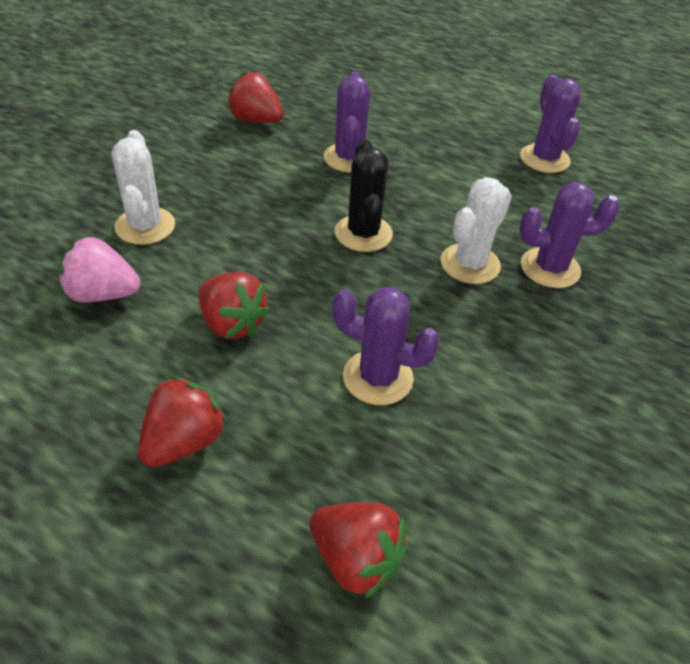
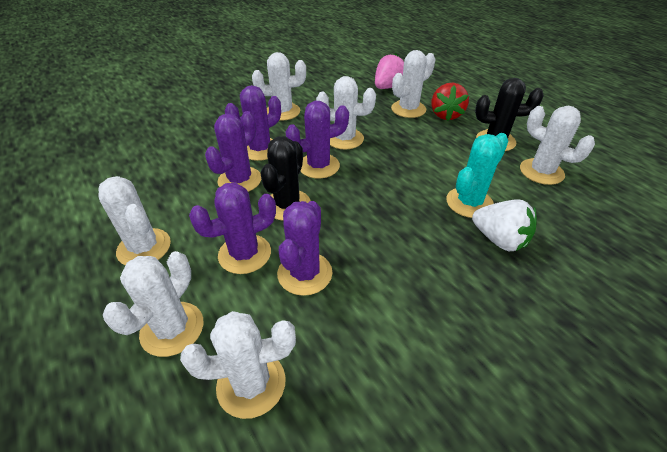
black cactus: [335,139,393,252] = 1 -> [261,137,311,221] [475,78,544,151] = 2
purple cactus: [324,72,370,172] [332,287,440,405] [519,182,620,288] [520,75,580,173] = 4 -> [189,183,276,274] [205,111,261,192] [225,85,281,161] [277,201,333,296] [286,101,349,179] = 5
red strawberry: [138,376,227,467] [198,272,270,339] [227,72,284,123] [310,503,408,598] = 4 -> [431,83,469,121] = 1
turquoise cactus: none = 0 -> [446,133,508,218] = 1
white cactus: [112,130,175,245] [441,177,512,284] = 2 -> [98,176,171,265] [103,251,204,357] [180,311,296,419] [252,52,306,121] [316,76,376,150] [391,50,436,118] [520,106,595,185] = 7
white strawberry: none = 0 -> [472,199,537,251] = 1

